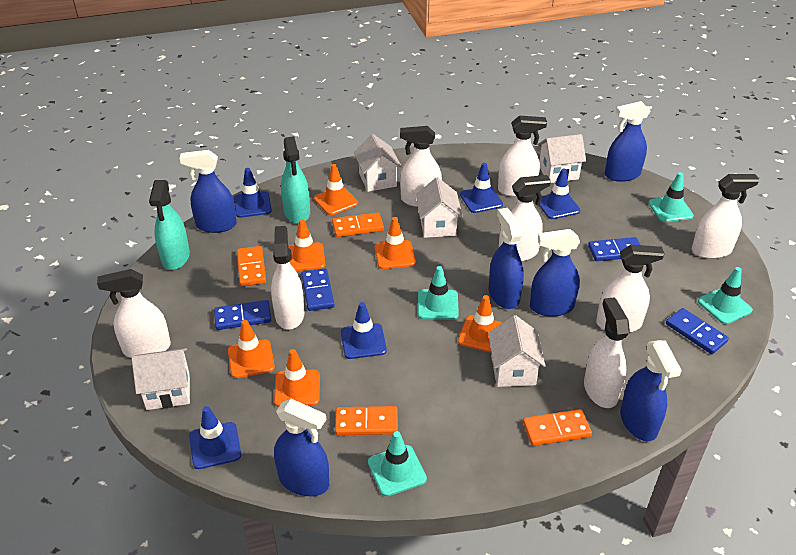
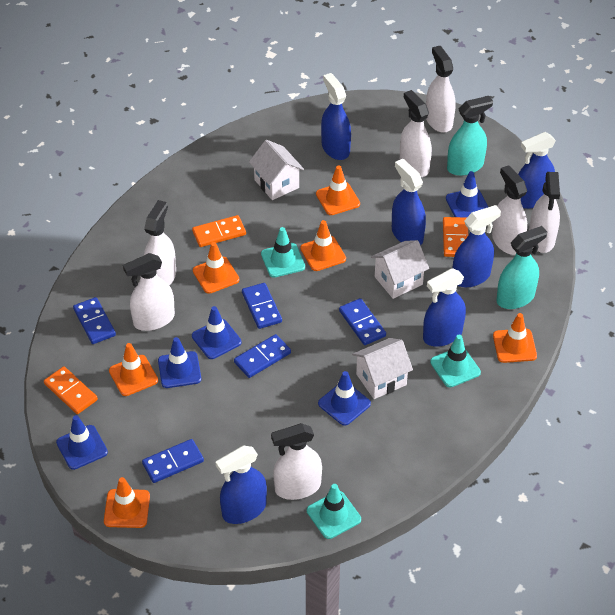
blue domino: [214,300,271,330] [301,268,335,311] [588,237,640,261] [666,308,729,354] = 4 -> [73,297,116,344] [142,439,204,483] [234,334,291,378] [242,283,282,329] [339,298,386,345] = 5
orange domino: [237,246,266,286] [332,212,384,237] [335,406,398,435] [523,409,592,446] = 4 -> [44,366,98,414] [192,215,246,247] [443,217,468,257] = 3
turquoise traffic cone: [368,431,427,496] [418,266,459,320] [649,172,694,222] [698,267,753,324] = 4 -> [261,227,305,278] [307,484,361,539] [430,335,481,387] = 3
white house: [132,348,190,410] [354,134,402,192] [416,177,462,238] [488,315,546,387] [538,134,586,183] = 5 -> [249,140,304,200] [352,338,413,399] [371,240,429,299] = 3
white spray bottle: [97,269,171,358] [271,226,304,330] [400,126,442,207] [498,116,547,197] [499,175,551,262] [584,297,630,408] [596,245,665,333] [692,174,759,259] = 8 -> [123,253,175,331] [144,200,176,286] [271,423,322,500] [400,90,432,177] [426,46,455,133] [492,165,527,255] [529,172,560,253] = 7

